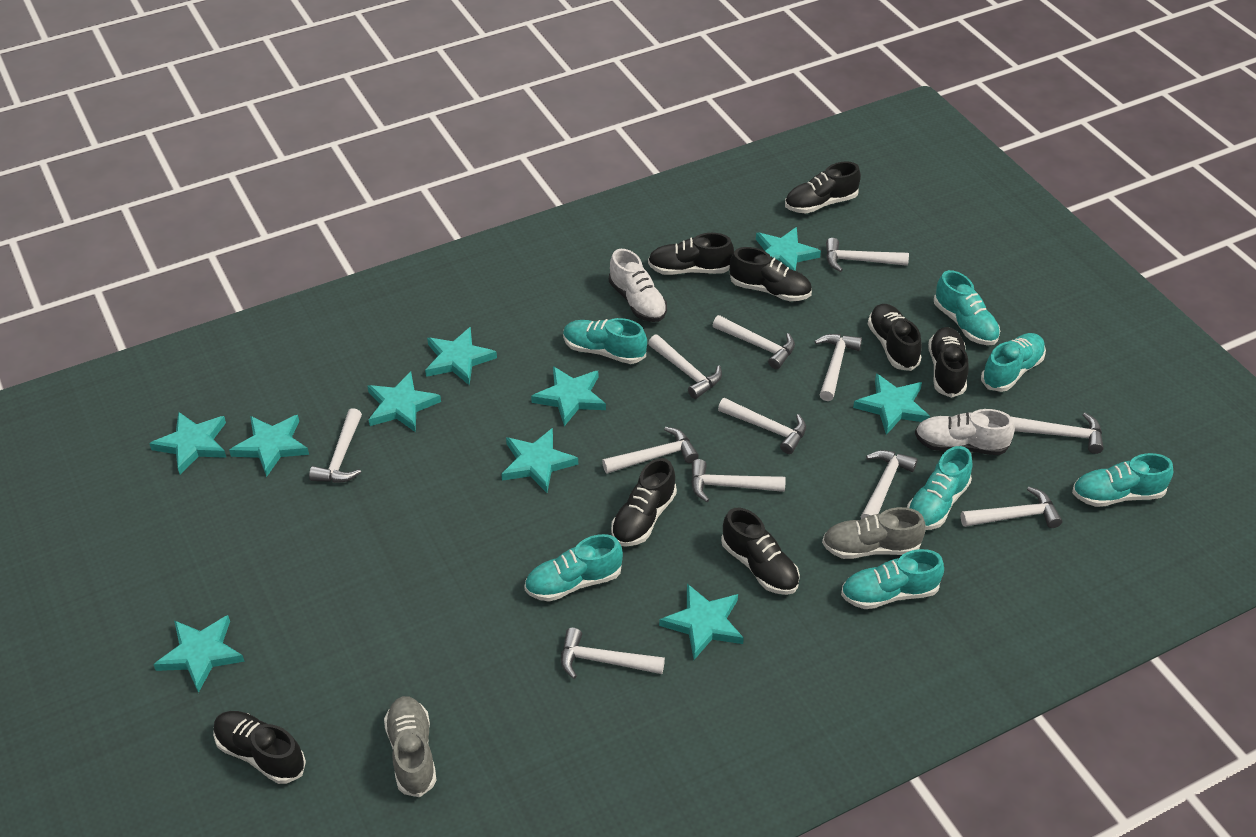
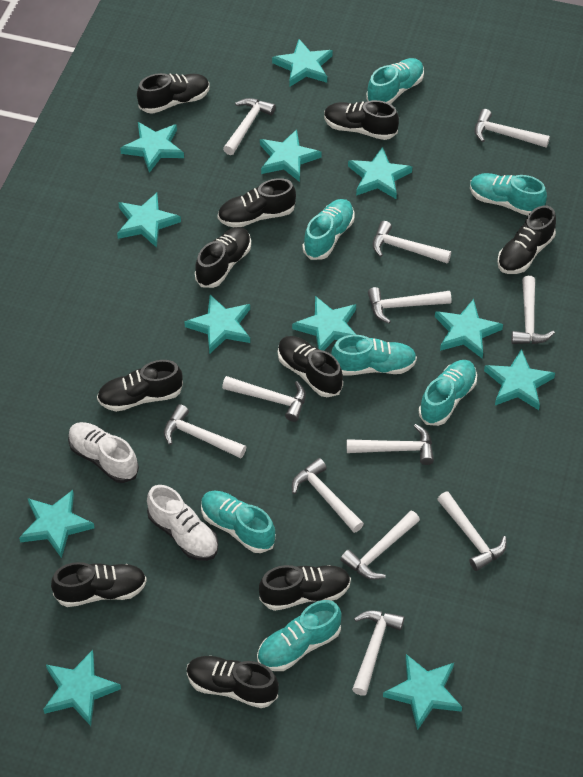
black shoe: [213,711,306,784] [611,458,677,547] [648,233,734,275] [721,508,800,595] [729,247,812,301] [785,161,861,213] [868,304,922,371] [928,327,969,398] = 8 -> [51,562,147,607] [97,360,183,412] [137,73,210,114] [187,656,279,708] [195,227,251,288] [218,178,296,227] [259,565,351,611] [278,336,343,397] [324,100,399,140] [497,206,556,274] = 10
grey shoe: [384,696,437,797] [822,507,926,559] = 2 -> none = 0
turquoise star: [149,412,227,474] [153,615,245,693] [229,415,309,477] [367,372,441,432] [425,327,497,385] [501,428,578,493] [531,366,606,426] [659,584,744,660] [756,227,821,271] [853,373,930,435] = 10 -> [19,490,94,558] [43,650,121,726] [117,193,181,248] [120,122,184,173] [184,295,250,354] [260,129,321,182] [272,39,333,87] [292,296,356,351] [348,147,412,199] [383,654,462,730] [435,299,503,358] [484,349,555,410] = 12

